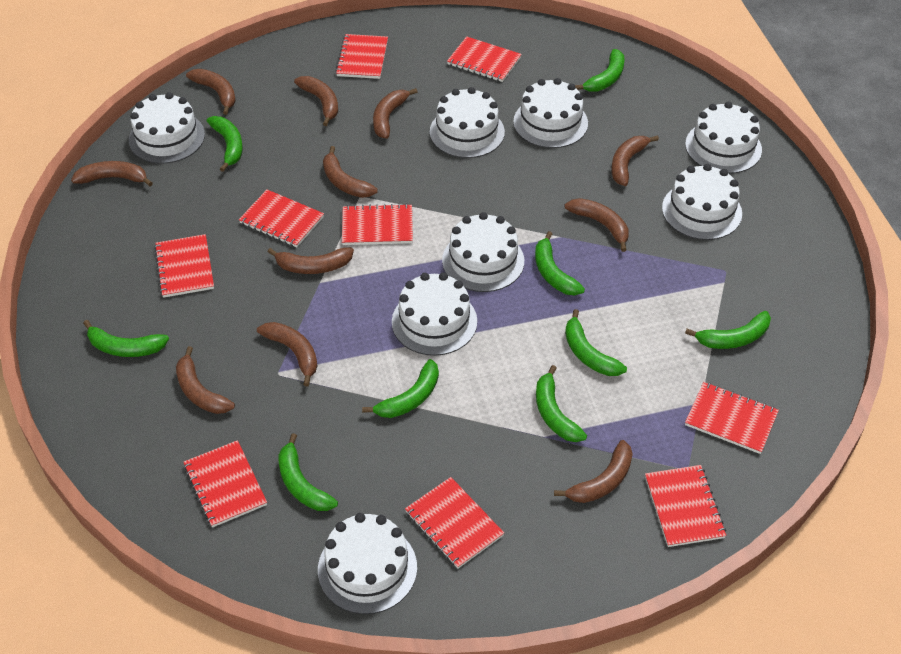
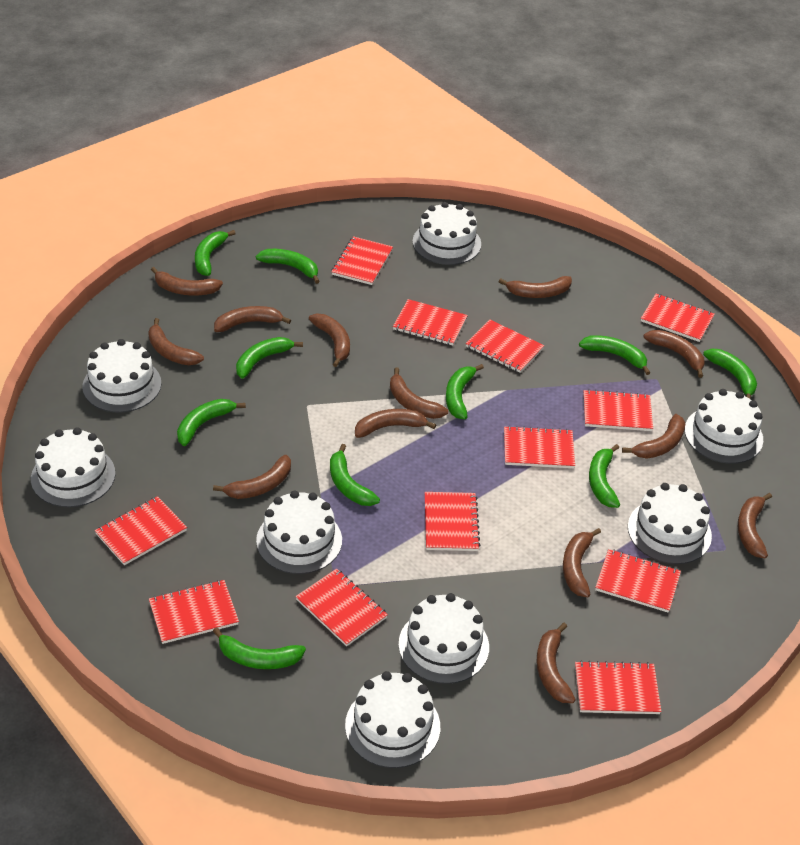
brown banana: [71,161,153,186] [176,346,235,414] [186,69,236,115] [257,322,318,386] [267,247,354,274] [294,76,338,126] [323,146,378,198] [373,88,418,139] [554,440,633,503] [565,198,629,252] [612,135,659,186] = 11 -> [148,318,204,365] [151,267,223,296] [213,455,291,499] [214,306,291,332] [309,314,350,367] [355,409,436,438] [390,367,448,419] [499,276,572,298] [536,623,576,703] [563,528,601,597] [622,414,686,459] [643,330,705,378] [738,493,772,559] = 13
green banana: [83,320,169,357] [207,116,243,172] [278,433,338,511] [362,359,439,418] [535,231,585,295] [536,365,587,442] [565,309,627,376] [575,49,625,92] [685,311,771,349] = 9 -> [177,399,246,446] [195,230,236,276] [213,627,306,669] [236,337,303,379] [256,249,320,284] [330,444,380,506] [446,364,484,419] [579,335,650,375] [589,444,620,508] [703,349,757,399] = 10
red notebook: [154,234,214,298] [183,440,267,527] [239,190,324,247] [335,34,388,79] [342,204,413,245] [405,477,504,568] [447,36,522,82] [645,465,726,547] [685,382,779,454] = 9 -> [95,496,187,565] [149,580,239,644] [295,569,388,646] [331,236,393,285] [393,299,468,346] [425,492,480,551] [466,320,544,373] [504,426,575,468] [575,661,661,714] [583,389,653,431] [595,549,681,612] [641,293,715,342] = 12

